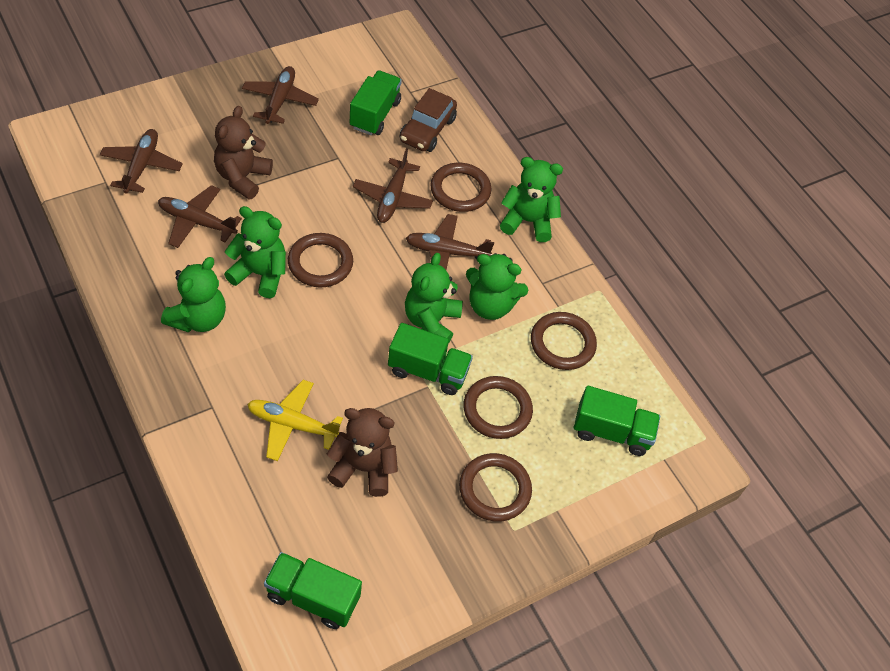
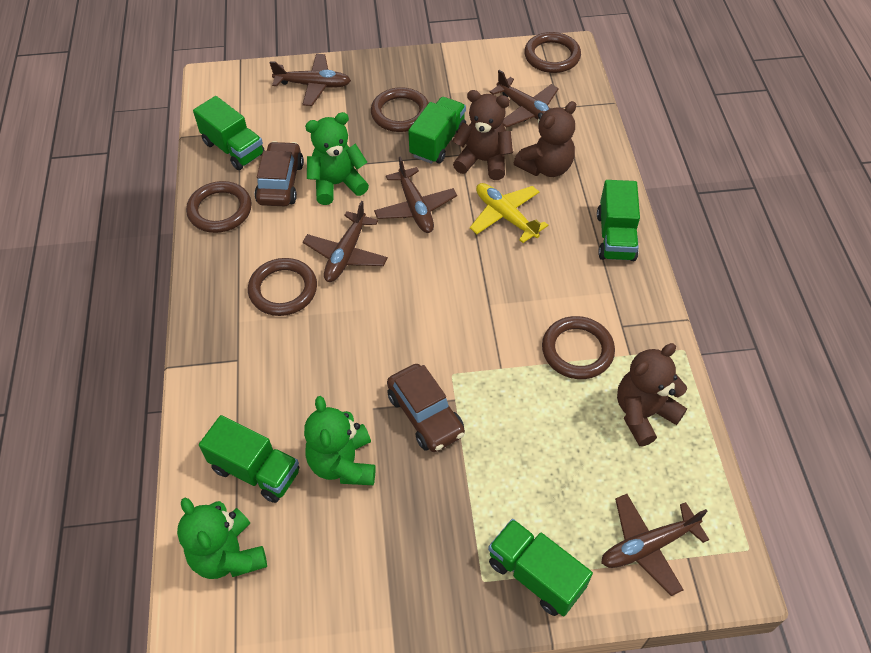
brown car: [400,88,457,152] = 1 -> [255,141,304,206] [387,364,465,452] = 2
brown teddy bear: [214,106,273,199] [327,408,398,497] = 2 -> [453,90,513,180] [514,101,576,177] [617,343,687,446] = 3
green teddy bear: [161,257,226,332] [224,206,286,298] [405,253,463,342] [466,253,528,320] [500,157,563,242] = 5 -> [177,498,267,579] [304,396,376,485] [305,112,369,205] = 3
green truck: [264,552,362,629] [350,71,402,135] [388,323,473,395] [574,386,660,456] = 4 -> [193,96,265,170] [199,415,299,503] [408,97,466,164] [488,519,593,616] [597,180,640,261] = 5

